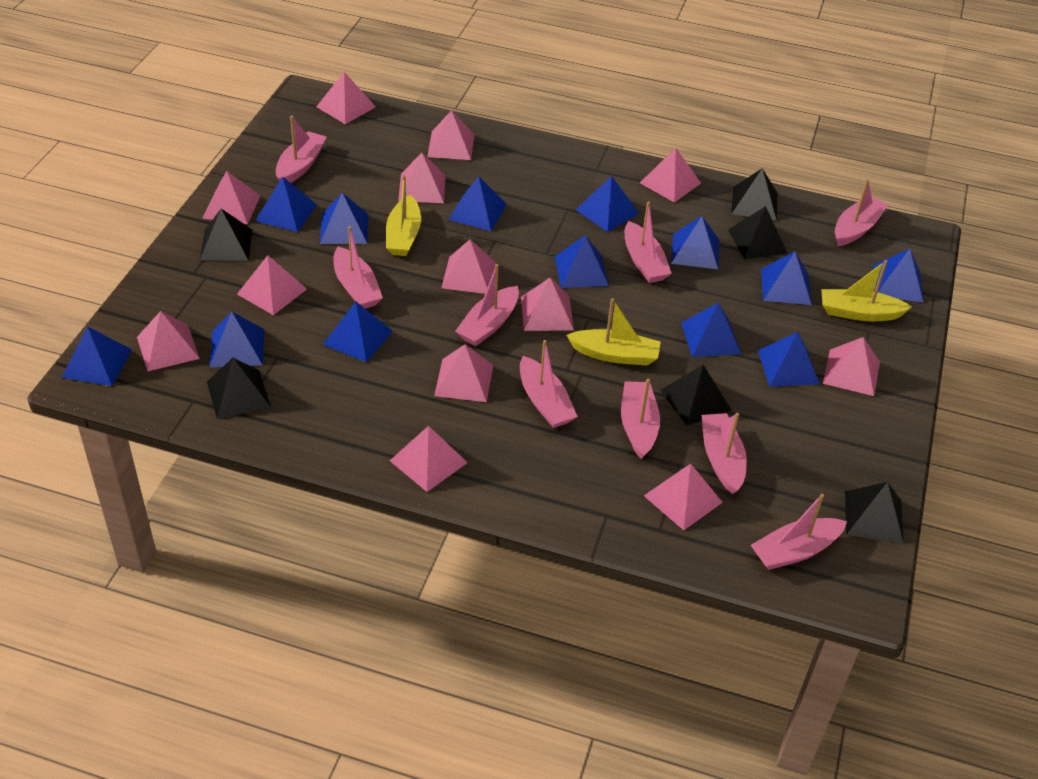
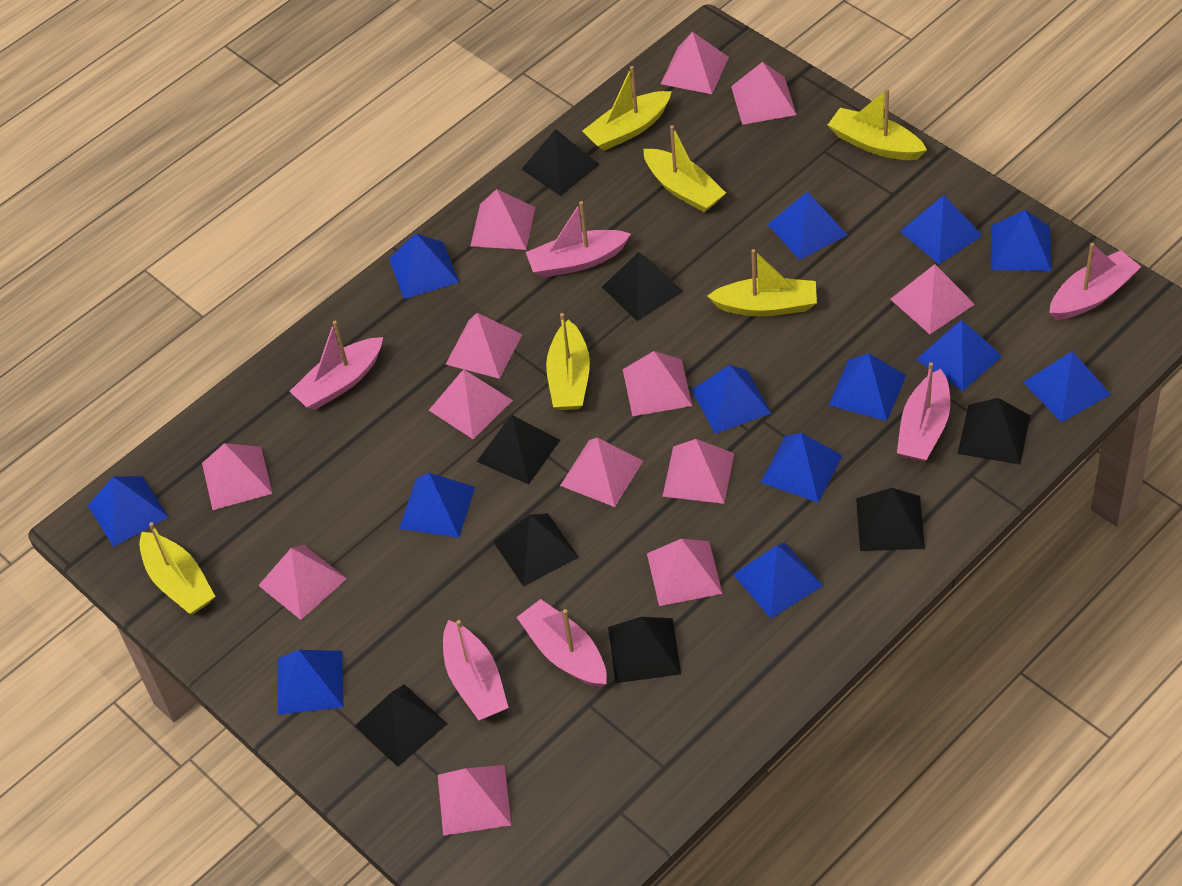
black pyramid: [200,209,253,261] [207,358,271,419] [660,365,732,426] [728,206,788,259] [731,168,778,220] [845,482,904,543] = 6 -> [355,684,447,767] [477,415,560,485] [493,513,579,586] [522,129,600,196] [602,252,683,321] [608,617,681,683] [856,488,925,551] [957,398,1030,465] = 8
pink boat: [276,116,327,183] [334,226,383,309] [455,264,519,346] [520,340,578,428] [621,379,660,459] [625,202,672,283] [702,413,747,494] [751,494,847,570] [835,179,888,246] = 9 -> [289,321,383,410] [443,620,509,720] [517,599,607,687] [526,201,631,278] [897,362,950,462] [1049,243,1141,320] = 6
yellow boat: [386,175,421,256] [566,298,661,366] [821,260,912,321] = 3 -> [139,522,216,614] [546,313,590,410] [582,66,672,151] [643,125,726,212] [707,249,817,316] [828,89,927,160] = 6

